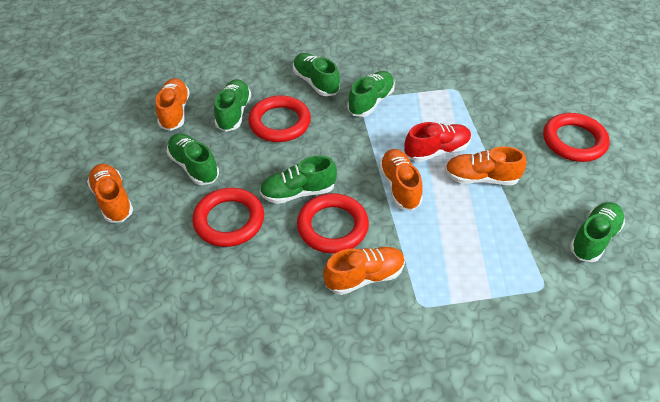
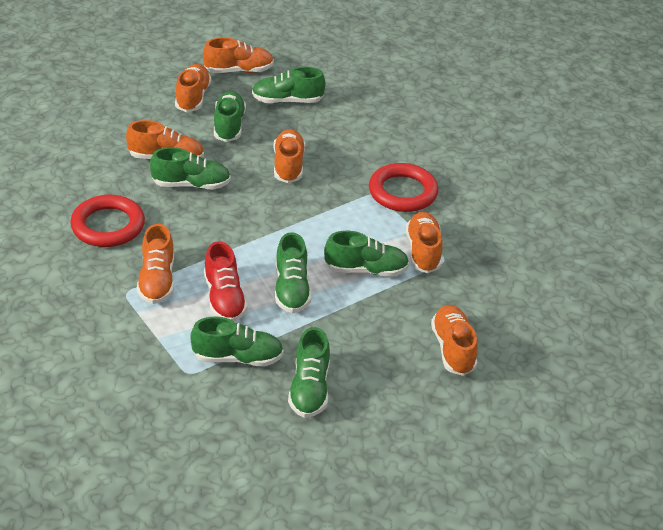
green shoe: [167,133,219,185] [214,79,251,132] [259,156,337,204] [293,53,340,96] [348,71,395,117] [570,202,625,262] = 6 -> [150,147,231,189] [190,316,284,367] [214,91,246,142] [252,67,325,103] [275,232,311,313] [288,327,330,418] [324,231,409,277] = 7
orange shoe: [87,164,133,223] [155,78,190,131] [323,247,405,295] [379,149,423,211] [445,147,526,185] = 5 -> [126,120,204,159] [137,224,174,304] [175,64,211,112] [203,37,274,73] [273,129,305,183] [406,212,442,273] [431,305,478,376] = 7
red ring: [192,188,264,247] [248,95,311,142] [297,193,369,254] [543,113,610,162] = 4 -> [70,195,145,247] [369,163,438,212] = 2

